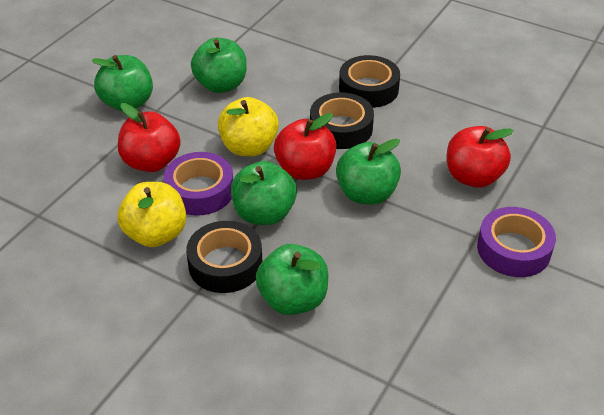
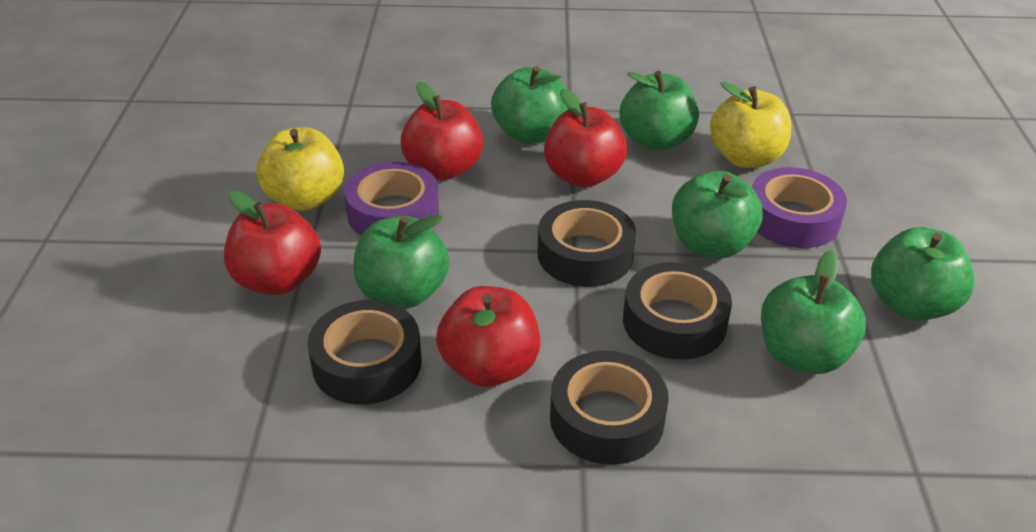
black tape: [186,221,263,293] [310,93,374,149] [339,55,400,108] = 3 -> [308,300,422,405] [538,200,636,287] [550,351,669,465] [623,262,732,360] = 4
green apple: [91,55,153,111] [191,38,247,93] [231,161,297,225] [256,244,328,315] [336,139,401,205] = 5 -> [353,215,450,309] [491,66,568,144] [620,71,699,151] [672,171,763,259] [761,250,866,374] [871,227,975,321] = 6
red apple: [118,103,181,172] [274,113,336,180] [447,126,514,188] = 3 -> [224,190,321,295] [400,82,483,180] [436,286,540,387] [544,88,627,188] = 4

